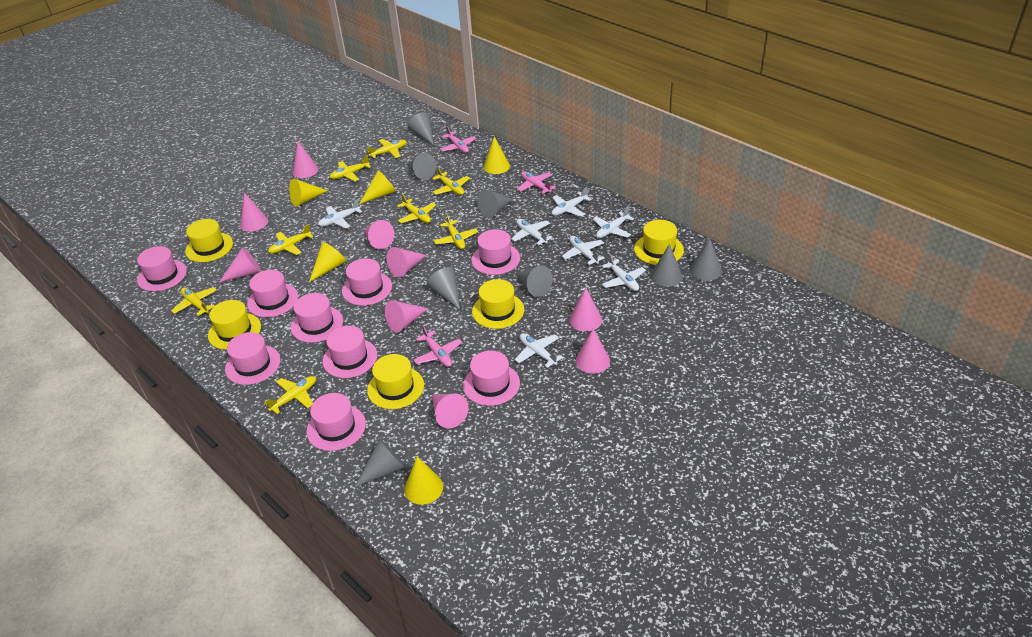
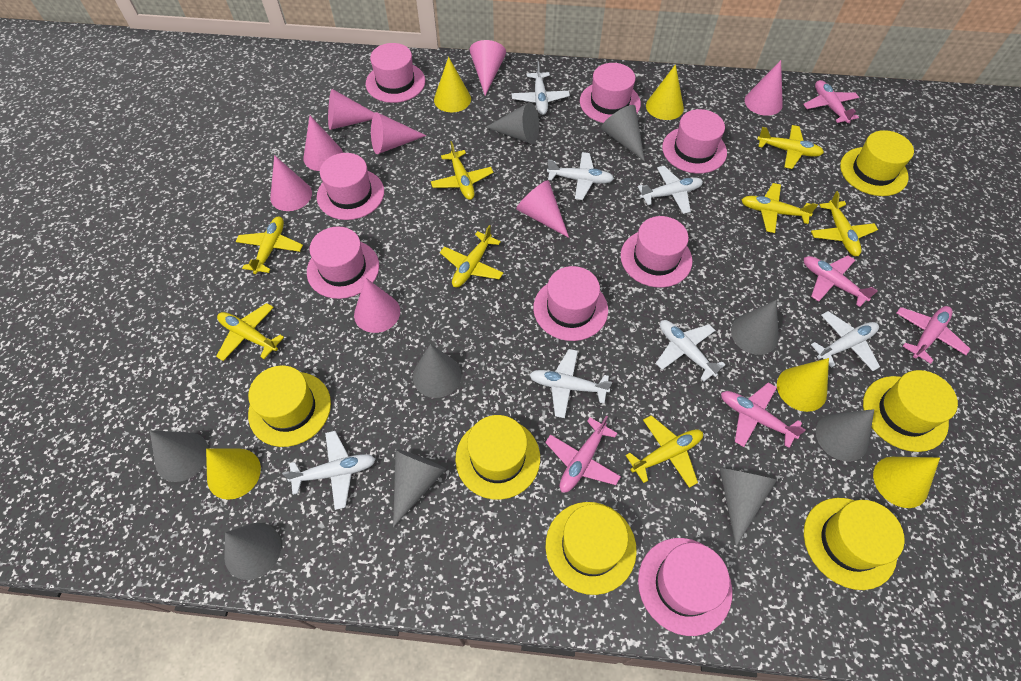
grey cone: [354,439,405,488] [407,112,434,145] [407,153,436,180] [427,267,460,310] [477,190,513,218] [516,266,553,297] [651,244,683,287] [690,238,722,281] = 8 -> [150,430,209,482] [224,523,281,580] [393,449,446,527] [413,344,462,398] [485,102,539,144] [601,105,645,162] [720,468,777,547] [731,300,779,355] [816,409,874,462] = 9
pink cone: [219,247,261,283] [240,193,268,232] [292,142,319,178] [364,220,394,249] [385,300,429,333] [387,247,426,277] [432,394,469,428] [569,288,602,331] [576,329,610,374] = 9 -> [270,155,312,211] [303,115,343,171] [328,89,374,130] [354,278,400,333] [371,112,426,154] [470,40,506,96] [516,180,569,238] [745,60,783,116] = 8
pink hat: [137,246,187,292] [225,332,280,385] [247,270,298,317] [291,293,343,343] [306,393,366,451] [323,326,377,378] [342,258,392,306] [463,351,520,406] [471,229,520,275] = 9 -> [307,226,379,299] [317,153,384,220] [366,43,425,103] [533,266,608,341] [580,63,641,123] [620,216,692,288] [638,538,732,636] [662,109,727,174] = 8
pink plane: [413,325,462,367] [440,126,477,153] [517,171,556,194] = 3 -> [545,415,621,492] [721,382,806,448] [803,80,859,123] [804,255,878,307] [897,306,970,364] = 5
yellow hat: [185,219,233,262] [208,300,261,350] [367,354,424,409] [472,279,524,329] [634,220,684,265] = 5 -> [248,366,331,447] [455,415,540,500] [546,502,637,595] [804,498,905,590] [840,130,914,196] [863,370,958,452] = 6

